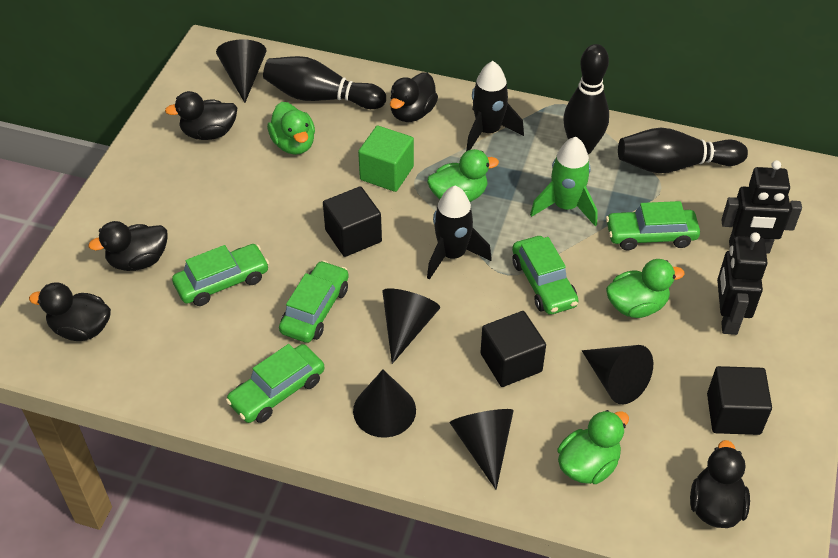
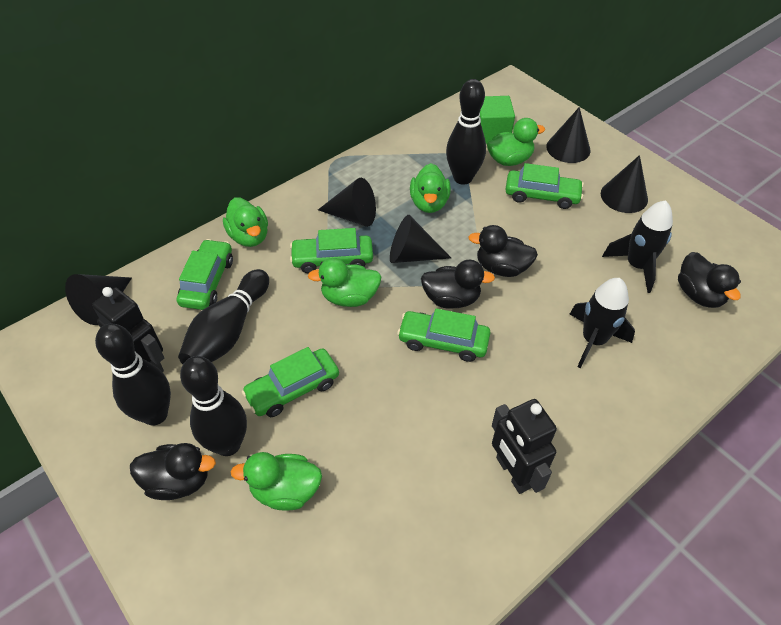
black bowling pin: [263,56,386,109] [563,44,609,154] [618,128,748,173] = 3 -> [95,323,171,426] [178,269,269,364] [180,356,247,456] [446,79,486,185] = 4
black cube: [323,186,382,257] [480,311,546,387] [707,366,772,435] = 3 -> none = 0
black duck: [29,282,111,341] [88,221,168,271] [165,91,237,140] [390,72,438,122] [690,440,750,528] = 5 -> [130,443,216,500] [421,260,495,309] [468,225,538,277] [678,252,741,308] = 4
green duck: [267,102,315,155] [427,149,499,202] [558,410,629,484] [606,259,685,318] = 4 -> [223,197,268,247] [231,452,322,511] [308,258,381,307] [410,163,451,213] [487,118,545,166] = 5
green rocket: [530,137,597,226] = 1 -> none = 0

